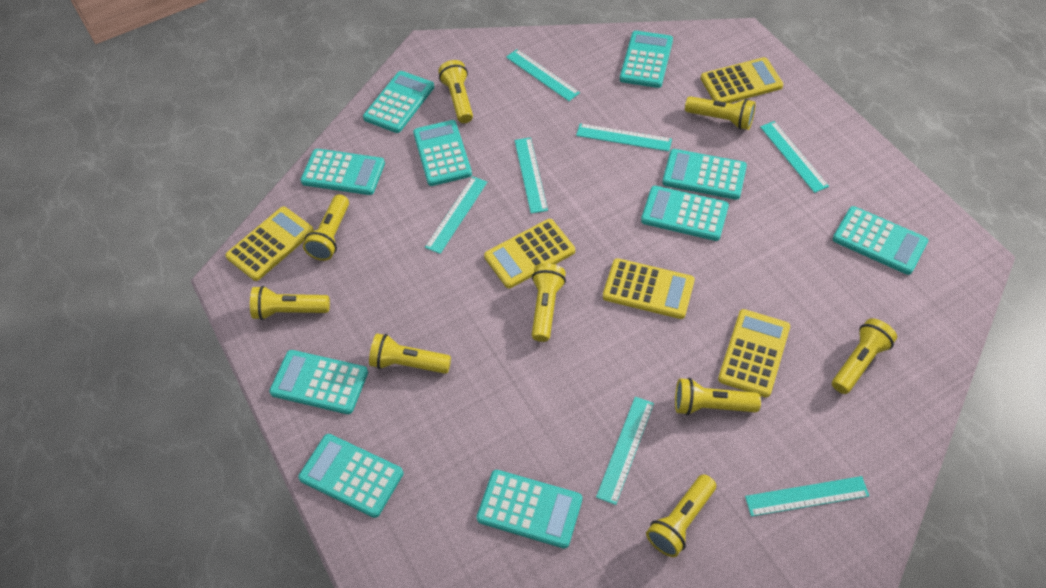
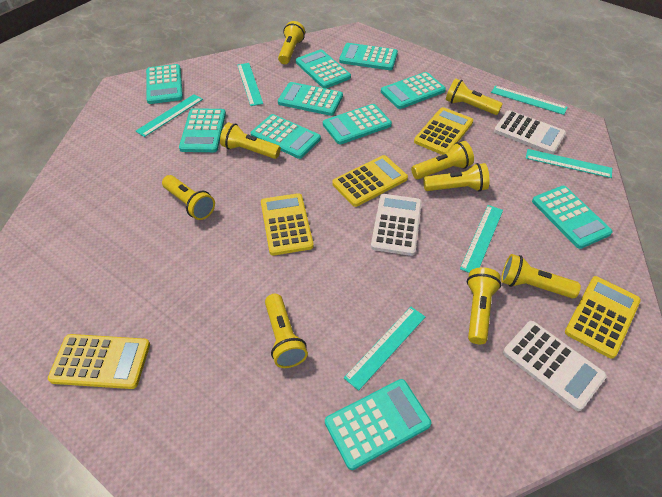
turquoise ruler: [425,176,487,254] [506,49,580,101] [515,137,548,214] [576,123,672,152] [596,397,654,505] [745,476,869,517] [760,121,829,193] = 7 -> [136,94,203,137] [237,63,263,106] [344,307,425,391] [460,205,503,273] [491,85,567,115] [526,149,612,178] = 6
white calculator: none = 0 -> [371,194,422,256] [494,110,566,154] [503,321,607,411] = 3

